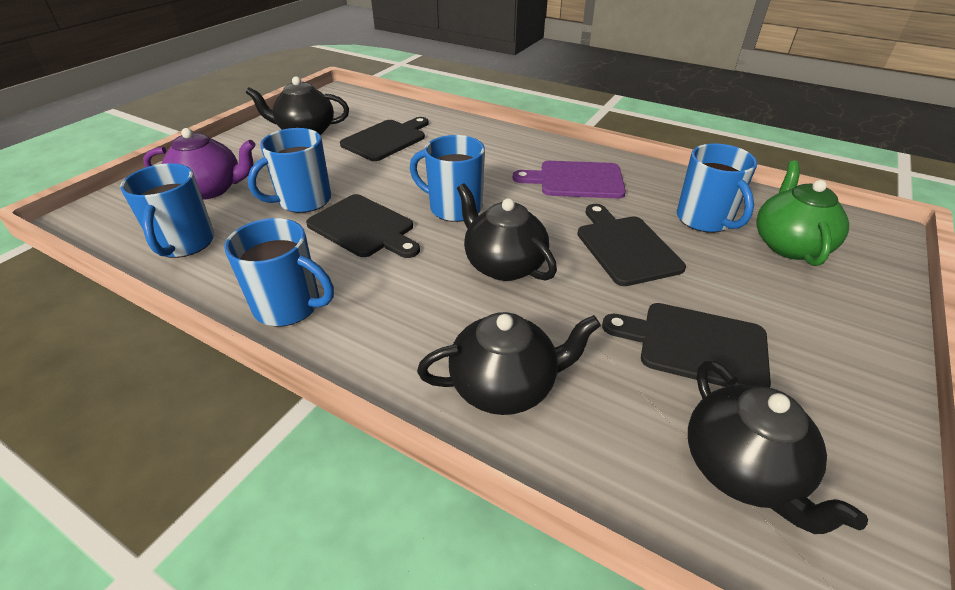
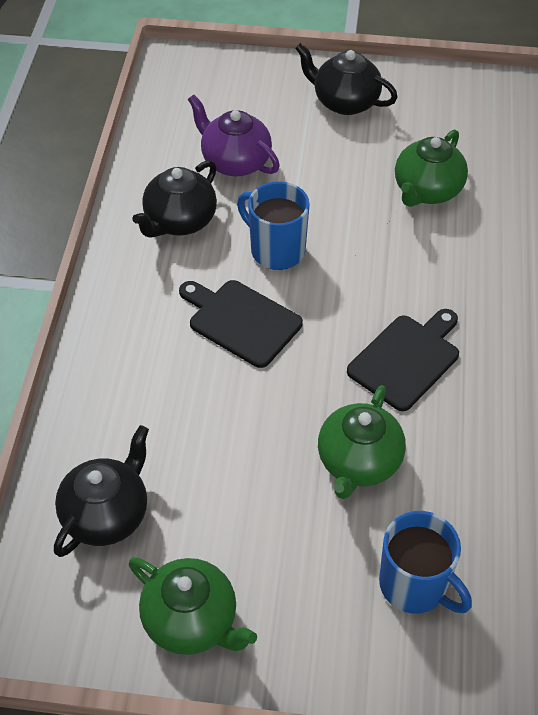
black cutting board: [306,194,420,258] [340,117,429,161] [577,204,686,286] [602,303,771,388] = 4 -> [179,280,303,368] [347,309,459,411] = 2
black teapot: [246,76,349,135] [417,312,601,415] [457,183,557,281] [688,361,868,534] = 4 -> [54,425,149,557] [132,160,217,238] [295,43,398,115] = 3
blue mug: [120,163,214,258] [224,218,334,327] [248,128,331,213] [410,135,485,222] [677,143,757,233] = 5 -> [237,181,310,270] [379,511,472,614] = 2
green teapot: [756,161,849,266] = 1 -> [129,557,257,655] [318,385,406,499] [395,129,468,207] = 3
purple cutting board: [513,161,626,199] = 1 -> none = 0

